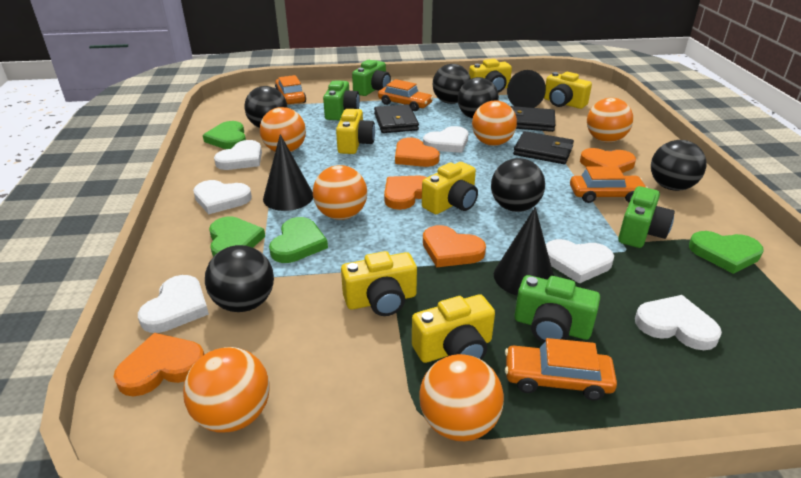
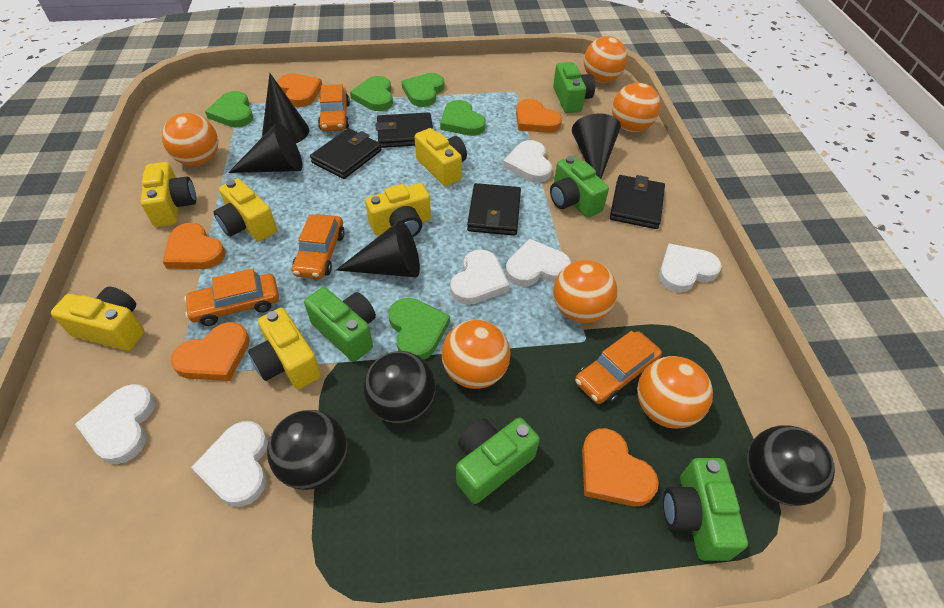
black ball: [205,245,274,312] [244,86,288,128] [433,64,471,104] [458,77,499,119] [491,158,545,212] [651,140,706,191] = 6 -> [267,410,348,490] [363,351,436,424] [747,426,835,506] = 3
black cone: [263,134,313,211] [494,207,554,296] [507,70,546,108] = 3 -> [228,123,302,173] [262,73,309,143] [336,221,420,277] [572,114,621,179] = 4
black wallet: [374,104,419,133] [510,106,555,132] [513,131,574,164] = 3 -> [310,128,381,179] [376,112,433,148] [467,183,521,236] [610,175,665,229] = 4
green camera: [323,80,360,120] [352,60,391,96] [515,275,600,343] [618,186,675,248] = 4 -> [304,287,376,362] [456,418,540,504] [550,156,609,218] [553,62,595,113] [663,458,748,561] = 5
green heart: [203,121,246,149] [209,216,265,257] [269,217,328,263] [689,231,764,274] = 4 -> [205,91,253,127] [350,76,393,111] [389,298,450,360] [402,73,444,107] [440,100,486,136] = 5

